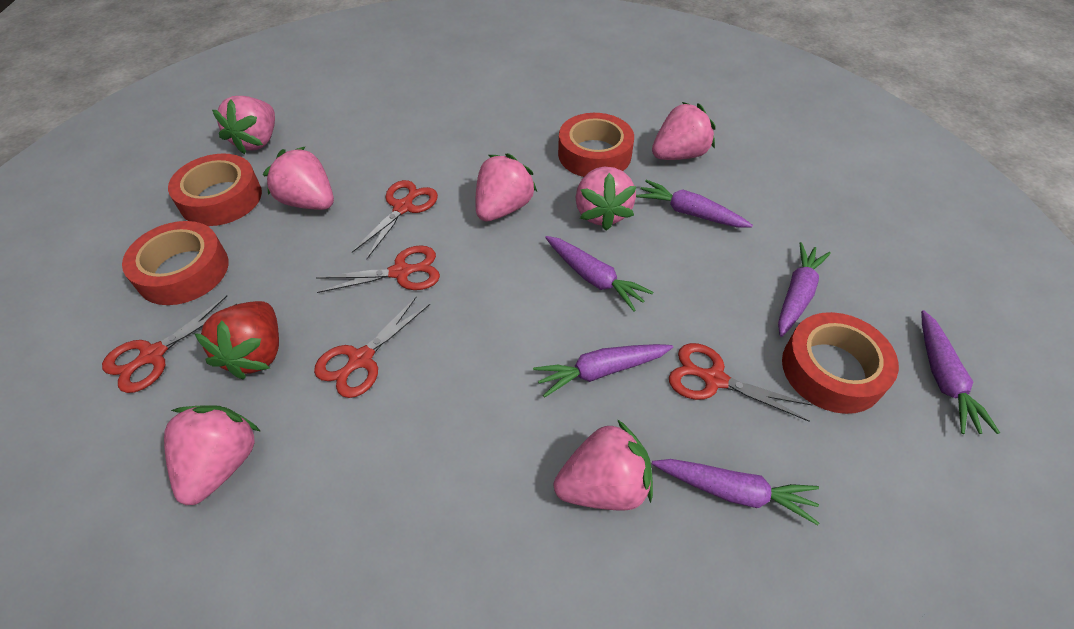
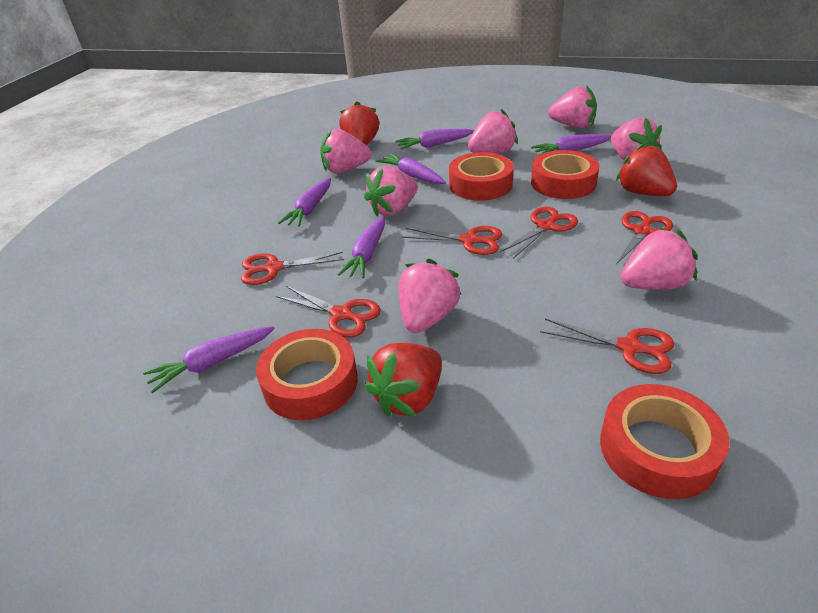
red scissors: [102,295,237,393] [314,296,430,398] [316,245,440,293] [352,180,438,259] [669,343,812,421] = 5 -> [241,252,344,285] [276,286,381,337] [402,226,502,255] [500,206,578,259] [540,319,675,374] [616,211,673,264] = 6
red strawberry: [194,301,279,380] = 1 -> [340,101,379,145] [364,343,442,417] [616,143,677,196] = 3

